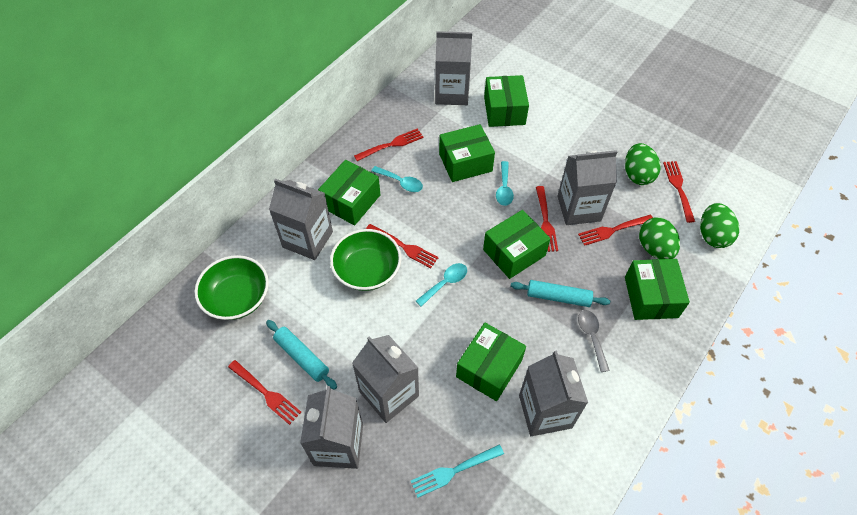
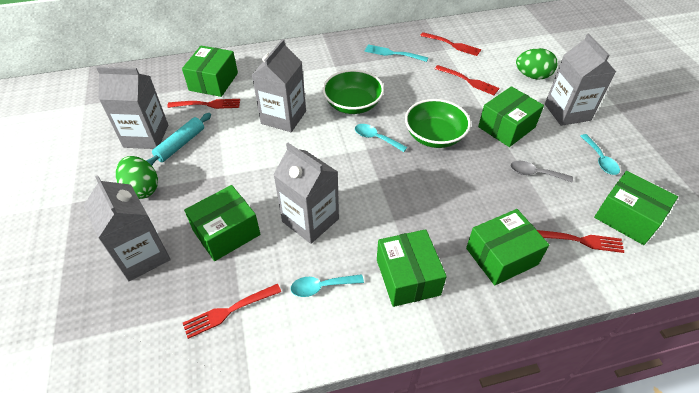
green egg: [625,143,660,185] [639,217,680,259] [700,203,740,248] = 3 -> [116,156,158,199] [516,48,557,80] = 2
grey carton: [269,179,333,260] [300,386,363,469] [352,335,419,423] [435,31,472,105] [519,351,588,436] [557,150,617,225] = 6 -> [83,175,171,281] [97,67,168,149] [252,39,306,132] [273,143,339,244] [545,33,616,126] = 5
red fork: [228,360,301,425] [354,128,424,161] [366,224,439,268] [536,186,558,252] [578,215,653,246] [663,161,695,223] = 6 -> [167,99,240,109] [183,284,281,339] [420,32,481,56] [435,65,500,95] [537,230,624,253] = 5
turquoise rolling pin: [266,320,337,390] [511,280,610,307] = 2 -> [146,113,211,166] = 1

